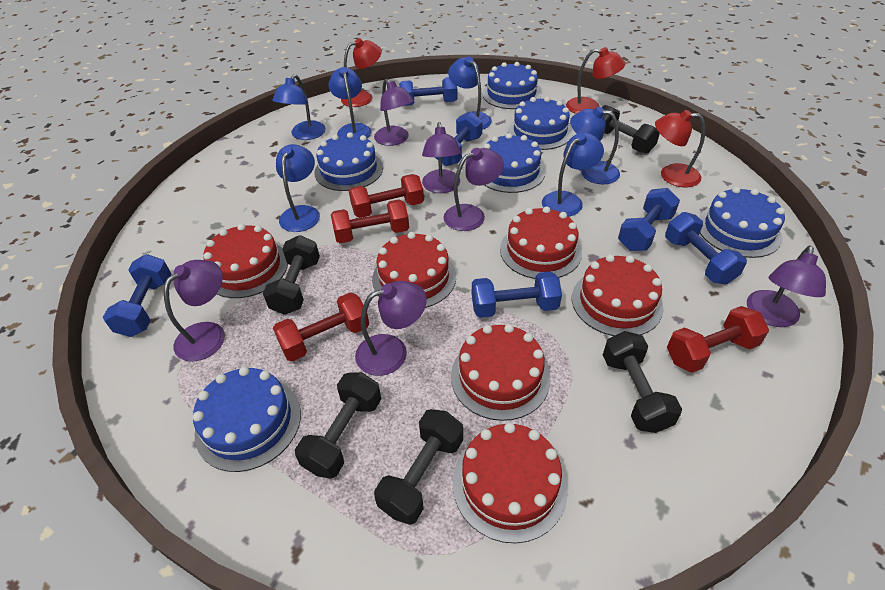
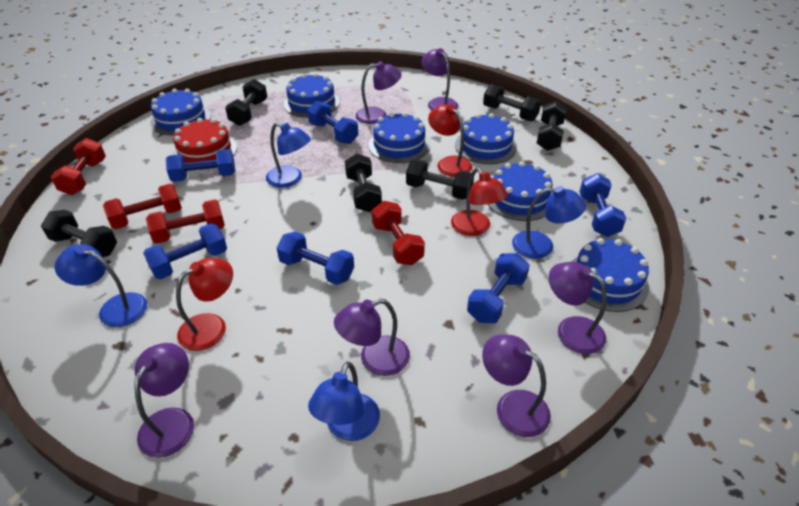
black dumbbell: [263,235,320,315] [295,372,381,478] [374,409,463,525] [602,105,660,154] [603,331,682,433] = 5 -> [41,210,117,257] [225,79,267,126] [345,153,382,212] [406,159,474,200] [483,84,541,122] [537,101,567,151] = 6
blue lamp: [272,74,326,140] [276,144,320,232] [328,67,371,138] [448,56,492,130] [542,133,604,217] [570,106,620,184] = 6 -> [55,244,147,327] [266,122,311,188] [308,362,380,441] [512,186,586,259] = 4
red cake: [203,224,288,298] [372,232,456,308] [451,324,550,421] [453,422,568,543] [500,206,582,279] [572,254,664,336] = 6 -> [173,118,237,170] = 1

